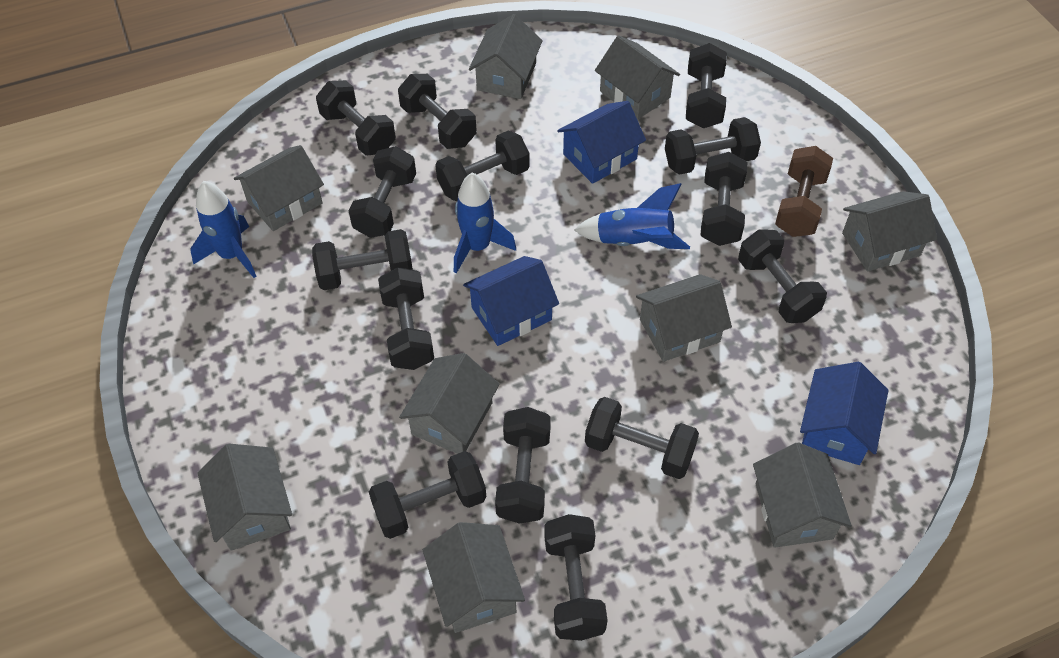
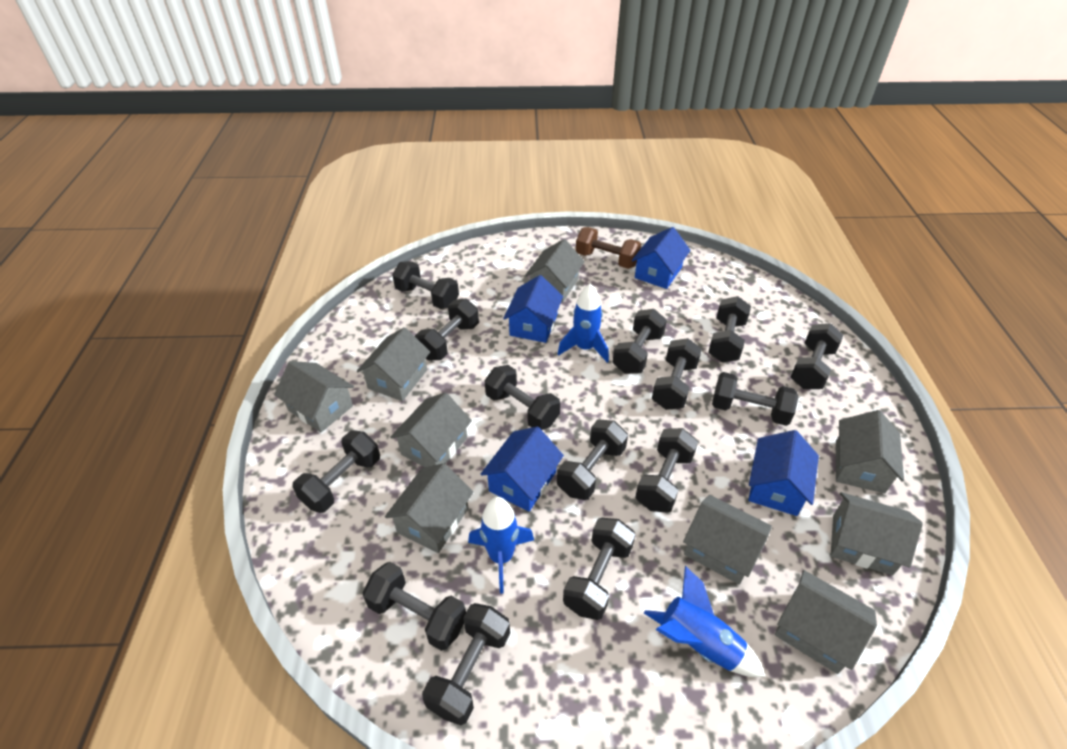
blue house: [463,256,559,346] [557,101,646,184] [800,362,889,465] = 3 -> [481,426,564,512] [503,275,563,343] [632,227,691,289] [748,430,819,516] = 4

